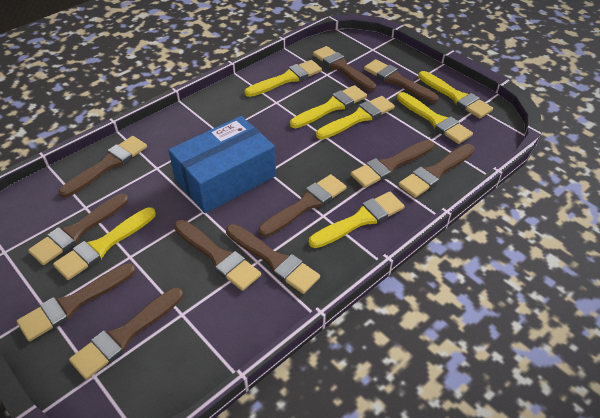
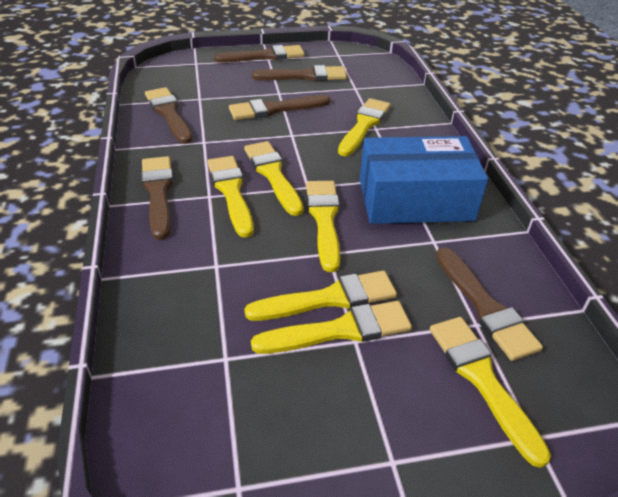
brown brush: [17,263,136,342] [28,194,129,265] [59,136,147,198] [69,287,183,380] [174,220,261,291] [226,224,320,294] [259,174,347,237] [313,46,376,91] [351,140,434,188] [364,59,439,103] [398,144,475,198] = 11 -> [141,156,173,240] [145,87,193,144] [214,45,305,63] [229,95,330,120] [252,65,347,81] [436,247,543,361] = 6

